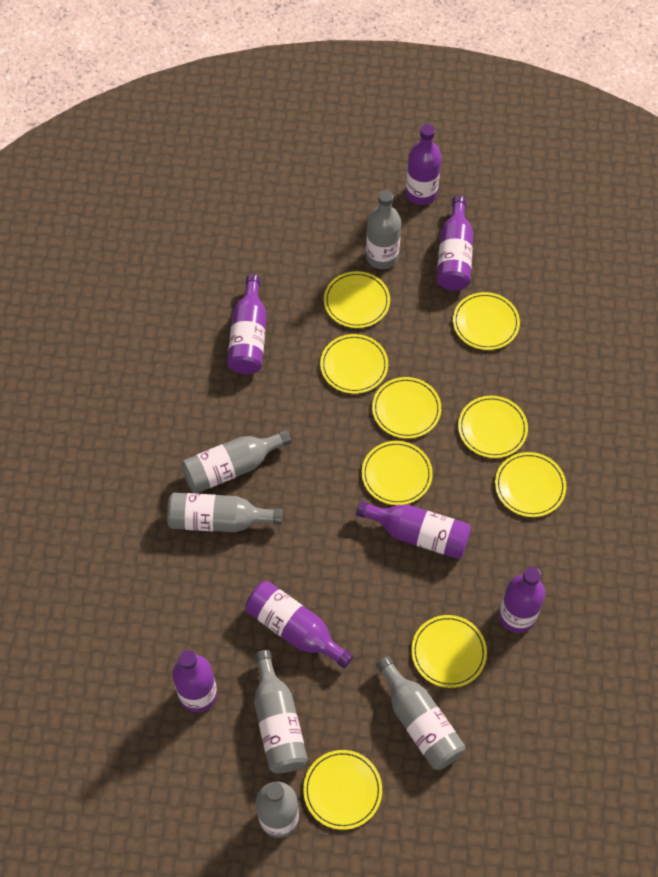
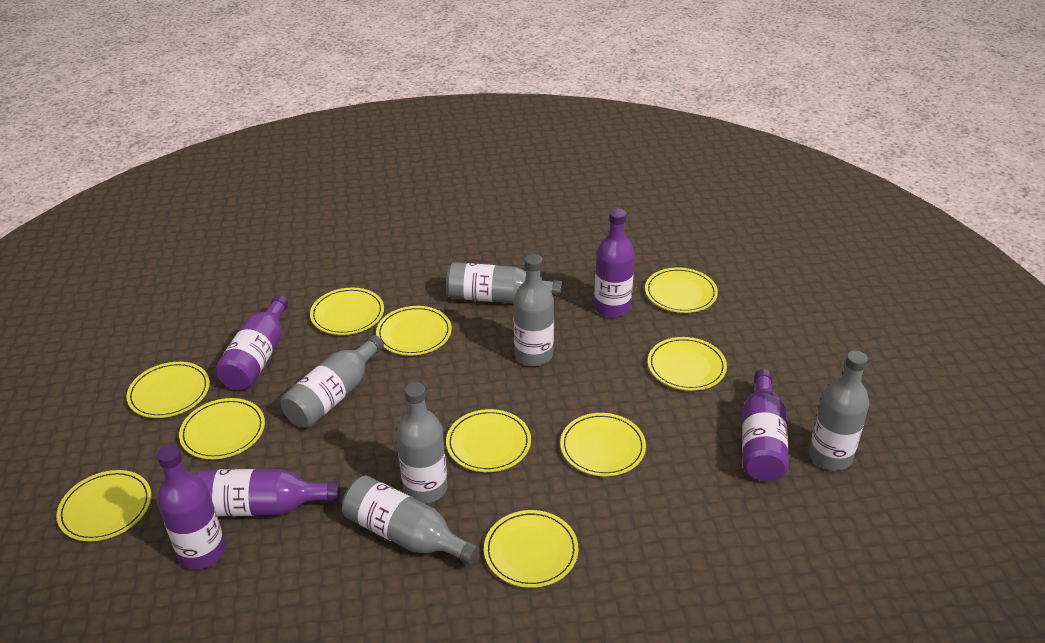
purple bottle: [172,650,217,712] [227,274,267,374] [245,581,353,669] [356,501,471,559] [406,124,442,205] [437,196,473,291] [499,567,545,633] = 7 -> [157,445,225,569] [196,469,341,516] [215,295,289,390] [594,209,635,317] [742,369,789,481] = 5
yellow plate: [303,750,382,830] [320,334,388,394] [324,271,390,328] [362,441,433,505] [372,377,441,439] [411,615,487,688] [453,292,520,350] [458,396,528,458] [495,452,566,517] = 9 -> [56,470,151,541] [126,362,210,418] [179,398,265,459] [310,288,384,335] [376,306,452,355] [446,409,531,472] [484,510,579,588] [560,413,646,476] [645,268,718,313] [648,337,727,391] = 10

